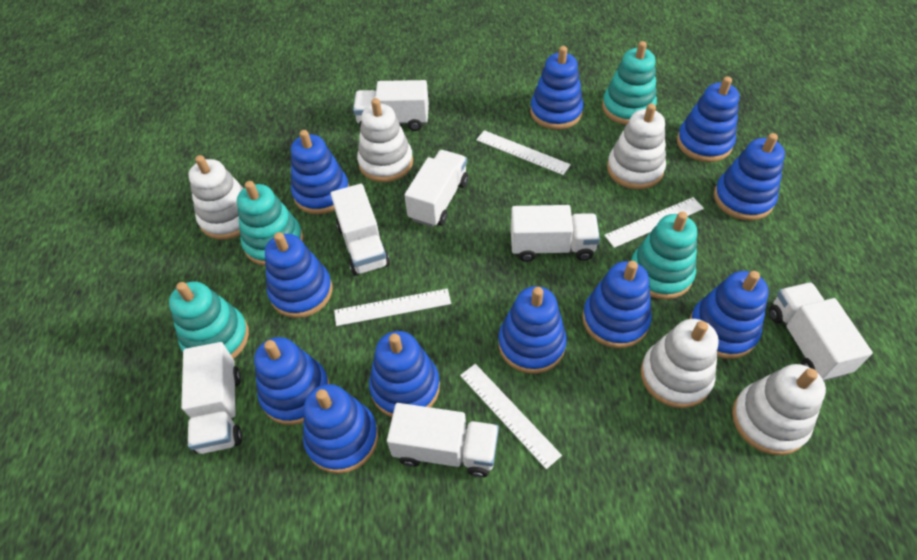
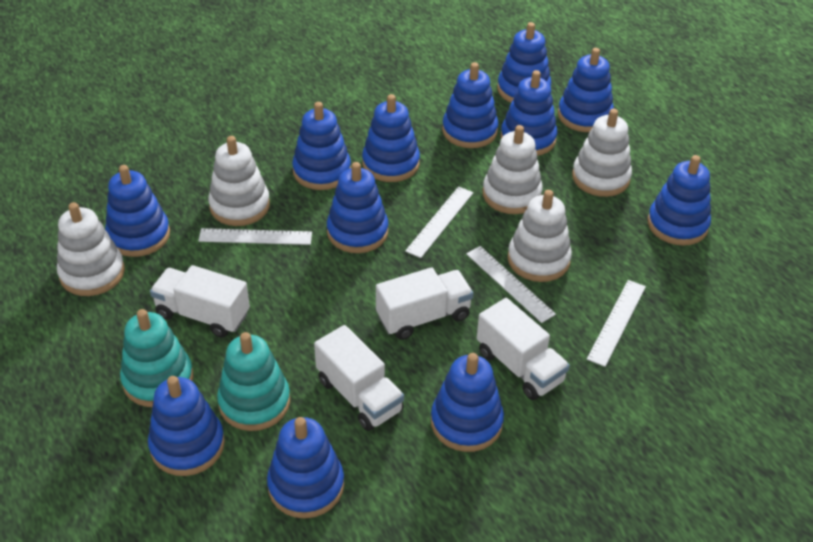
blue stacking toy: [254,337,330,425] [265,232,332,318] [291,130,349,214] [303,384,378,474] [369,331,440,417] [498,286,567,374] [530,46,583,130] [582,261,652,348] [677,76,740,162] [689,271,769,359] [714,133,785,221] = 11 -> [105,165,170,257] [148,376,225,476] [267,417,344,519] [292,102,351,190] [327,162,388,253] [362,94,420,182] [431,353,504,452] [442,62,498,148] [497,22,551,103] [500,70,557,156] [558,48,614,132] [648,155,711,246] = 12
turquoise stacking toy: [169,281,249,359] [237,181,303,266] [602,41,657,125] [631,212,697,299] = 4 -> [120,309,193,407] [217,332,290,431] = 2
white truck: [181,342,243,454] [331,184,390,276] [353,80,429,131] [387,403,499,477] [404,150,468,227] [511,205,600,262] [769,282,873,381] = 7 -> [150,265,250,338] [314,325,404,431] [376,267,473,340] [477,298,570,400] = 4

